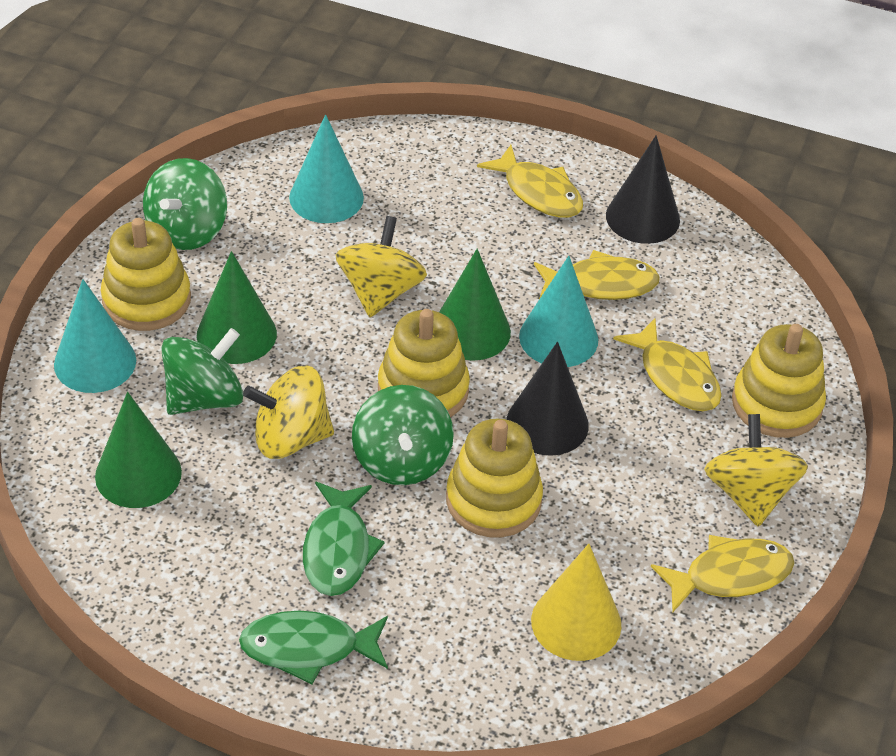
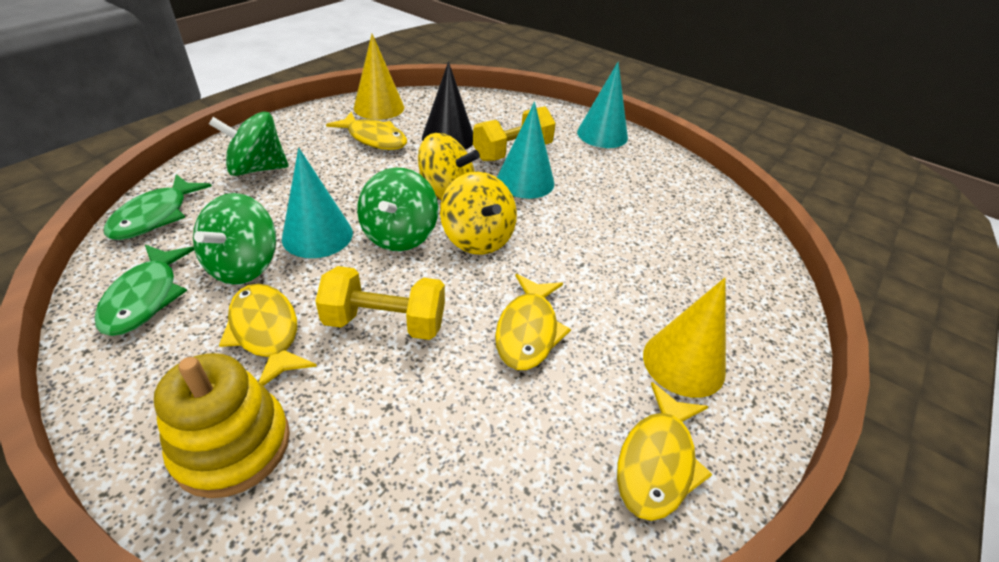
black cone: [506,342,589,456] [606,135,680,244] = 2 -> [422,61,473,149] = 1
green cone: [95,392,182,508] [197,251,277,364] [439,249,511,361] = 3 -> none = 0
yellow cone: [531,544,621,661] = 1 -> [354,34,404,120] [643,278,726,398] = 2
yellow dumbbell: none = 0 -> [315,266,445,340] [473,106,556,161] = 2
yellow spinning top: [243,366,334,459] [335,216,427,317] [704,414,808,527] = 3 -> [418,133,480,200] [440,172,517,255] = 2
yellow stacking toy: [101,218,191,331] [378,309,470,417] [446,419,543,537] [732,324,826,438] = 4 -> [154,353,290,498] = 1

